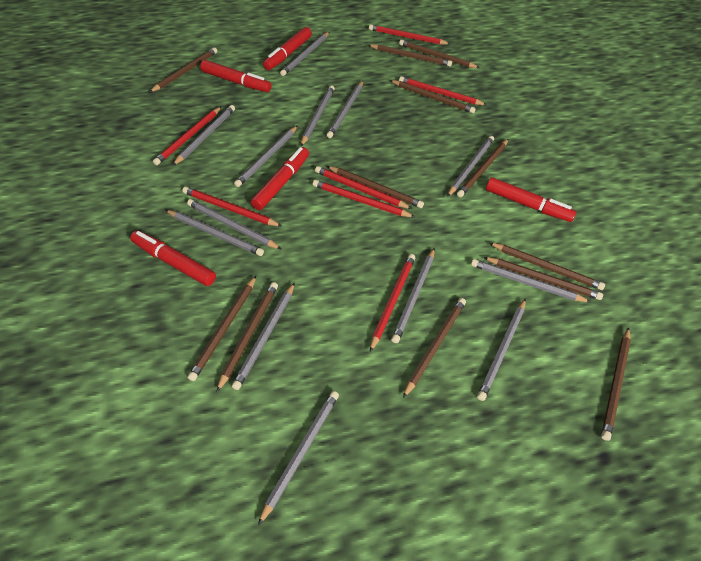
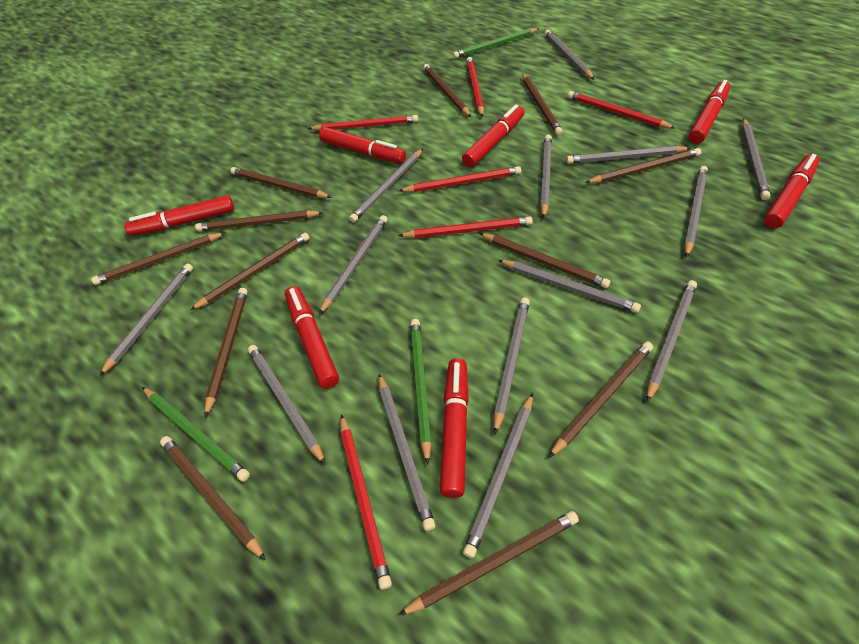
green pencil: none = 0 -> [142,387,250,482] [410,319,432,465] [453,28,540,59] = 3
grey pencil: [165,210,264,256] [172,105,235,166] [187,199,281,249] [232,282,295,390] [234,126,297,187] [258,391,339,525] [280,32,329,76] [301,85,335,146] [327,81,363,138] [391,248,435,343] [447,136,494,197] [471,259,590,302] [477,298,526,401] = 13 -> [100,263,193,376] [248,345,325,464] [319,215,388,315] [349,149,423,223] [378,374,436,531] [463,393,533,558] [494,297,530,434] [498,260,641,313] [540,135,552,218] [545,30,594,80] [566,146,691,164] [647,280,697,402] [684,166,708,258] [742,118,770,200] = 14
red marker: [130,230,216,286] [200,60,271,92] [251,147,309,210] [263,27,312,70] [486,177,576,222] = 5 -> [124,195,234,236] [285,286,339,389] [319,127,406,163] [440,358,469,498] [462,104,525,167] [689,80,730,144] [764,154,819,229] = 7
red pencil: [153,107,221,165] [182,187,281,226] [313,180,415,217] [315,166,412,209] [369,24,450,45] [370,254,415,352] [399,76,487,105] = 7 -> [308,115,418,131] [340,414,392,590] [398,216,533,238] [399,166,521,192] [466,57,484,117] [568,91,675,129] = 6

